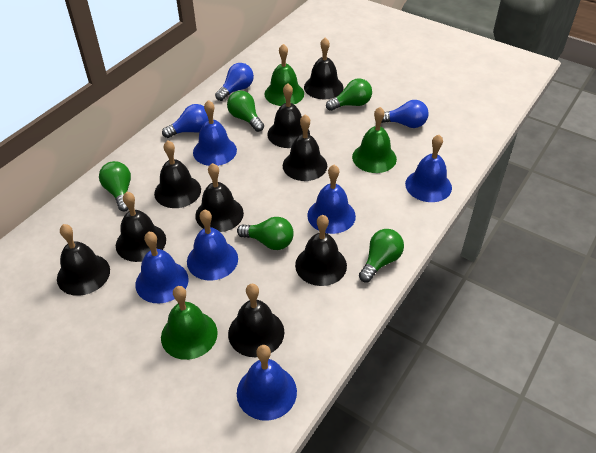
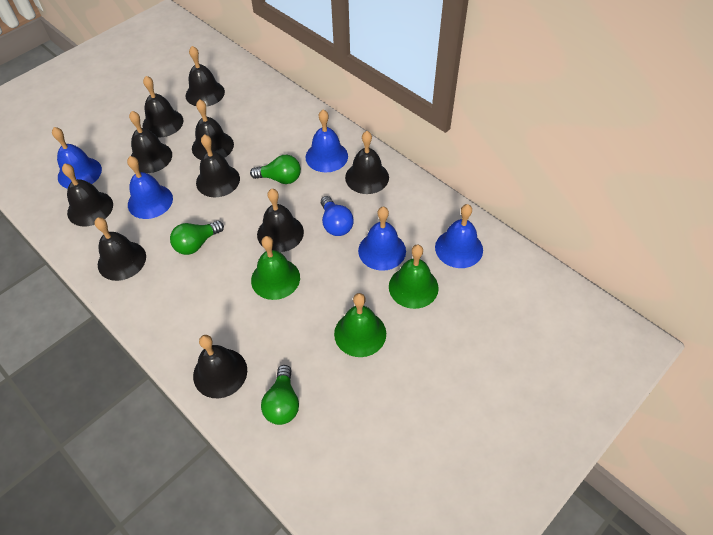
black bell: [57,224,110,296] [116,192,166,262] [154,140,201,208] [195,163,244,232] [228,284,284,357] [267,83,310,148] [283,114,327,181] [295,215,347,286] [304,37,343,99] = 9 -> [62,163,113,226] [94,217,146,281] [129,111,172,173] [142,76,183,138] [186,46,225,107] [192,99,234,160] [193,335,247,398] [196,134,240,197] [257,189,304,252] [345,131,389,194] = 10
blue bell: [135,232,189,303] [187,209,238,281] [193,100,237,166] [237,345,297,421] [307,165,356,234] [405,135,452,202] = 6 -> [52,127,102,189] [127,156,173,219] [306,110,348,173] [358,207,406,271] [435,204,483,268] = 5
blue light bulb: [162,104,208,138] [215,63,254,101] [381,100,428,128] = 3 -> [321,196,354,236] = 1
green light bulb: [99,161,131,212] [227,91,264,132] [237,217,294,250] [326,78,372,111] [359,229,404,282] = 5 -> [170,221,224,255] [250,155,301,184] [261,365,299,425] = 3

